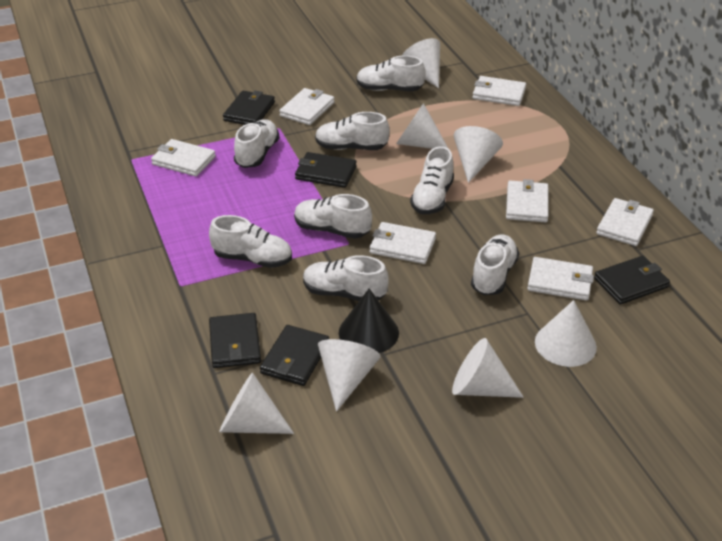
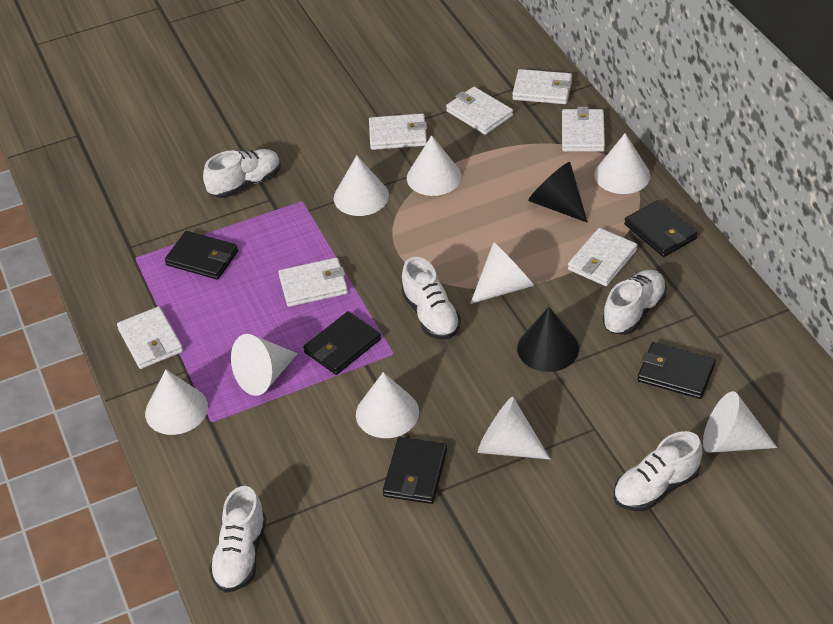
black cone: [339,288,399,353] = 1 -> [517,307,579,372] [528,162,588,223] = 2
white cone: [219,373,294,434] [318,339,381,412] [396,103,448,149] [402,38,440,88] [452,338,524,398] [454,126,503,183] [535,300,597,367] = 7 -> [145,369,208,435] [231,334,298,396] [334,155,389,216] [356,372,419,438] [407,135,462,196] [470,242,534,304] [478,397,550,459] [594,133,650,194] [703,391,777,453] = 9
white shoe: [209,215,292,268] [234,119,279,168] [294,194,372,239] [303,255,389,301] [315,112,390,150] [356,56,426,91] [410,146,454,214] [471,234,519,295] = 8 -> [203,149,281,198] [209,486,266,593] [401,257,461,340] [603,270,667,335] [613,431,702,511] = 5

